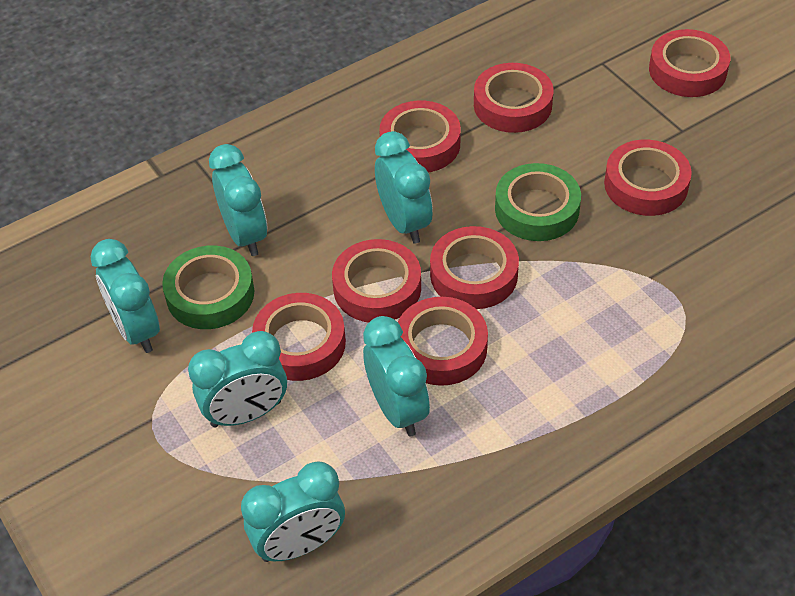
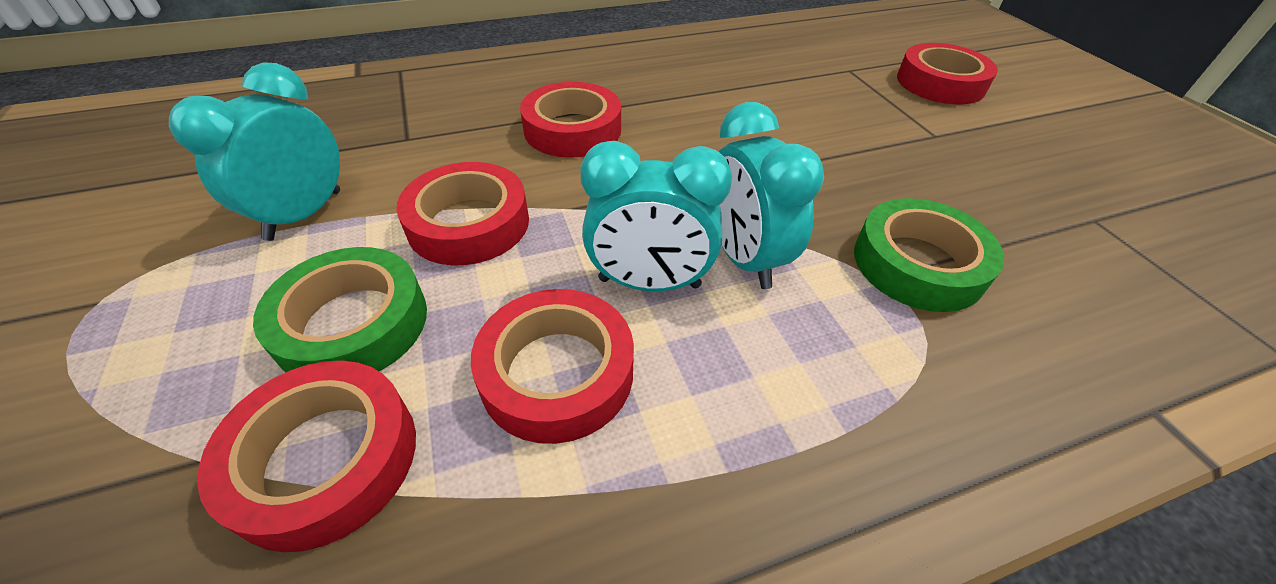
red tape: [252,293,346,381] [332,239,421,322] [379,101,461,172] [398,297,488,386] [430,226,519,309] [474,63,554,133] [604,140,692,216] [649,29,730,97] = 8 -> [197,361,416,552] [396,162,529,265] [471,289,634,444] [520,82,621,158] [897,43,998,104] = 5
turquoise clock: [91,239,160,353] [188,331,287,428] [209,144,267,256] [241,461,345,562] [363,316,430,437] [375,131,433,244] = 6 -> [169,62,340,241] [580,141,732,291] [719,102,824,289] = 3

